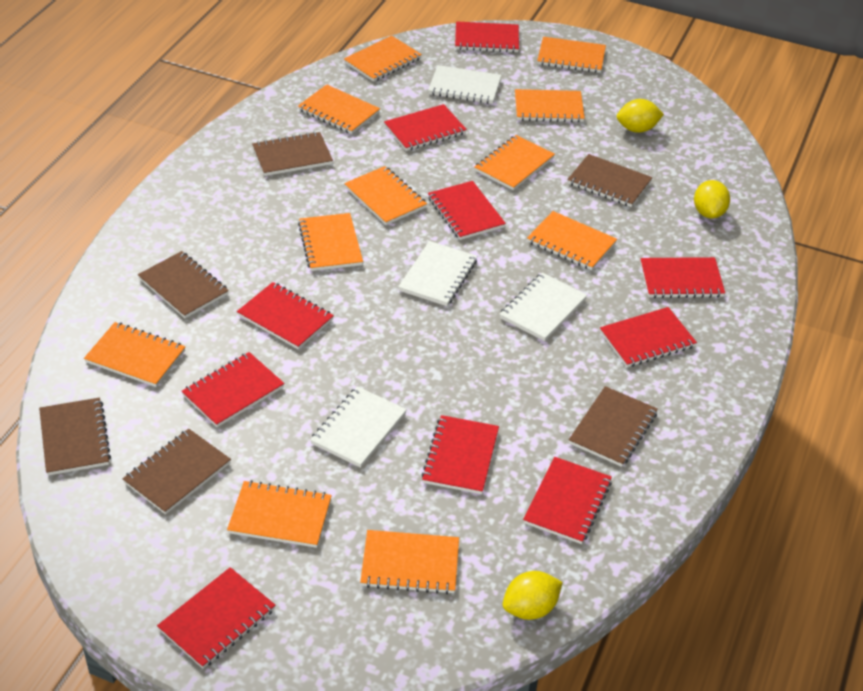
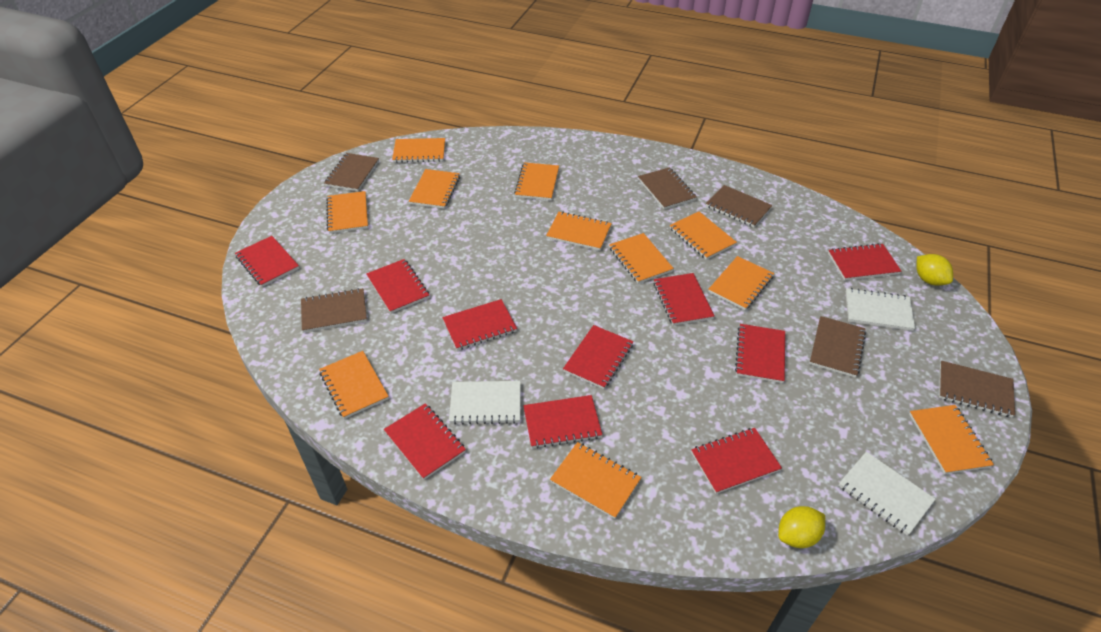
white notebook: [310,386,407,468] [398,241,477,306] [428,65,502,104] [499,272,587,341] = 4 -> [449,381,521,425] [838,452,936,536] [846,288,915,331] = 3
yellow lemon: [503,571,563,620] [617,99,664,133] [694,180,730,219] = 3 -> [778,506,825,548] [916,254,953,286] = 2

